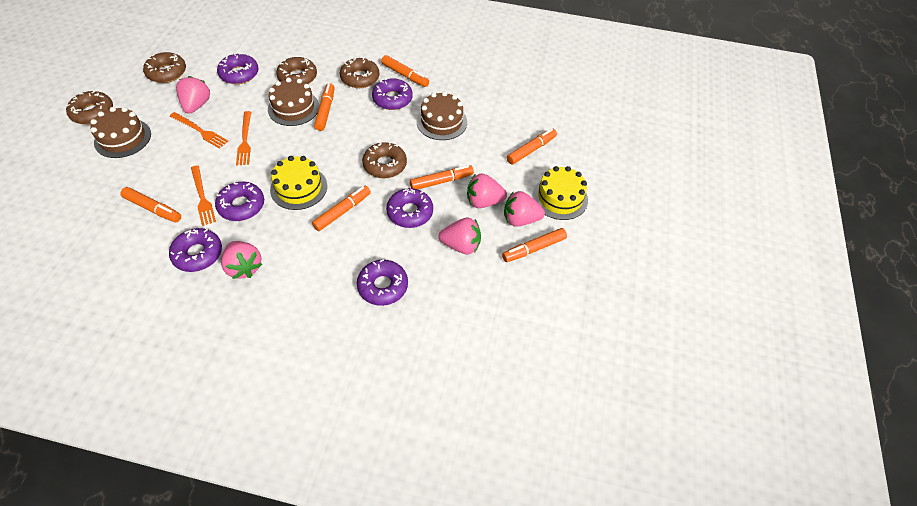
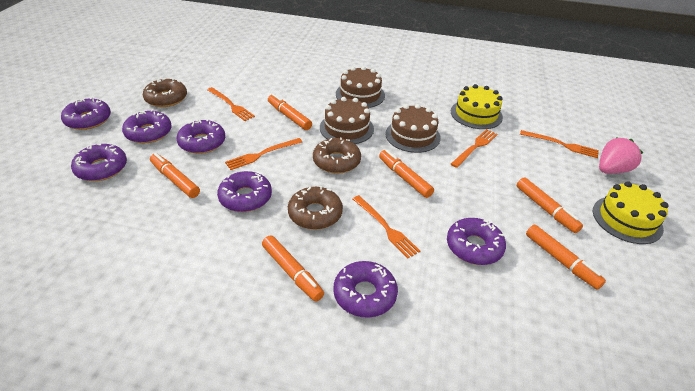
brown donut: [66,91,113,124] [143,52,186,83] [276,57,317,84] [340,57,379,88] [362,142,407,178] = 5 -> [143,78,187,107] [288,186,343,230] [313,137,361,174] = 3
orange fork: [170,112,229,149] [191,165,216,226] [236,111,251,165] = 3 -> [207,87,255,121] [225,138,302,170] [353,195,420,258] [451,129,498,168] [520,130,599,158] = 5
orange marker: [120,187,181,222] [312,186,371,231] [314,83,335,131] [381,55,429,87] [410,165,474,189] [502,228,567,262] [507,128,557,165] = 7 -> [150,153,200,198] [262,235,324,302] [268,94,312,130] [379,150,434,198] [517,177,583,233] [526,225,606,290] = 6
pink strawberry: [176,76,210,114] [221,241,262,279] [438,218,481,254] [467,173,507,208] [504,191,545,227] = 5 -> [599,137,643,174] = 1
purple donut: [169,228,222,272] [215,182,264,221] [217,53,258,84] [357,260,408,306] [372,78,413,110] [386,188,433,228] = 6 -> [61,97,111,130] [71,144,127,181] [122,109,172,143] [177,119,225,154] [217,171,272,212] [333,261,398,318] [447,218,506,265] = 7

